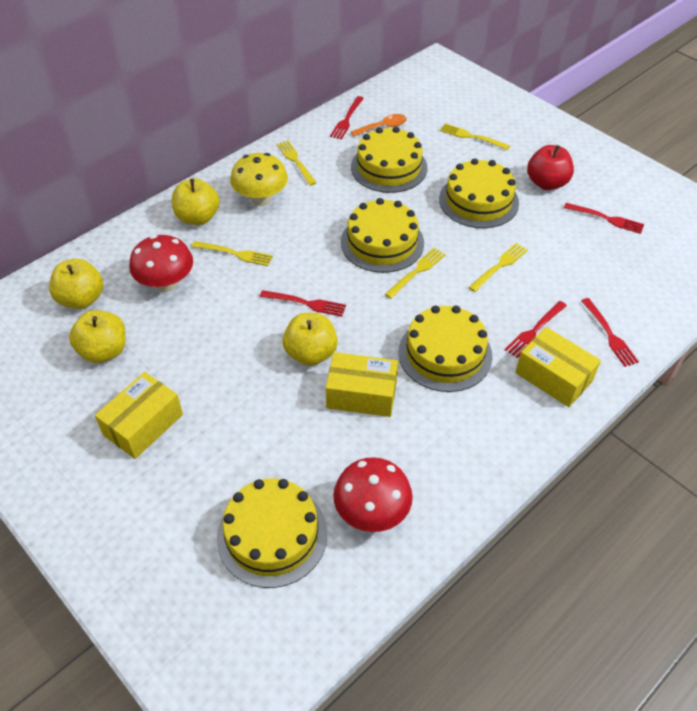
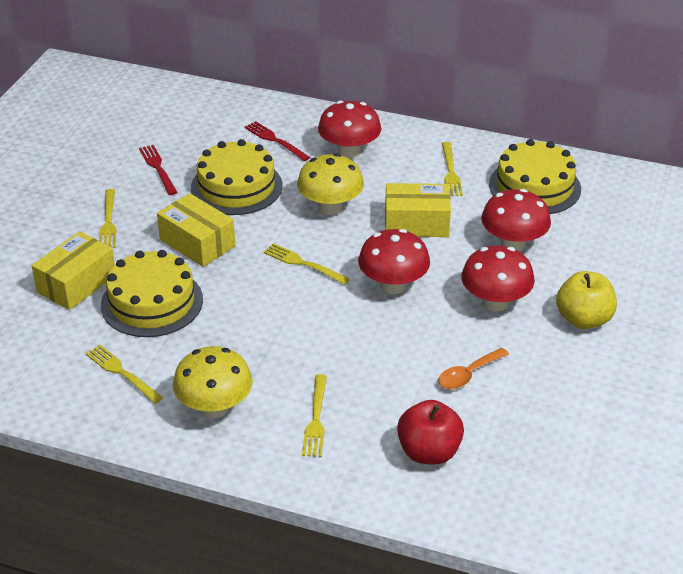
red fork: [260,290,346,317] [330,96,364,139] [505,301,567,358] [564,203,644,234] [581,298,639,367] = 5 -> [139,145,178,195] [245,121,310,161] = 2
red mushroom: [129,235,193,292] [333,457,413,532] = 2 -> [318,100,381,158] [358,229,430,294] [461,245,535,312] [481,189,551,251] = 4
yellow apple: [49,259,103,309] [69,310,126,363] [172,178,220,225] [282,313,338,366] = 4 -> [556,271,617,329] = 1
yellow cake: [217,478,327,588] [341,198,424,273] [351,127,427,193] [398,305,492,392] [439,158,519,228] = 5 -> [101,250,203,337] [191,139,282,215] [489,139,581,214] = 3
yellow mushroom: [230,153,288,206] = 1 -> [173,346,253,418] [297,153,364,215] = 2

